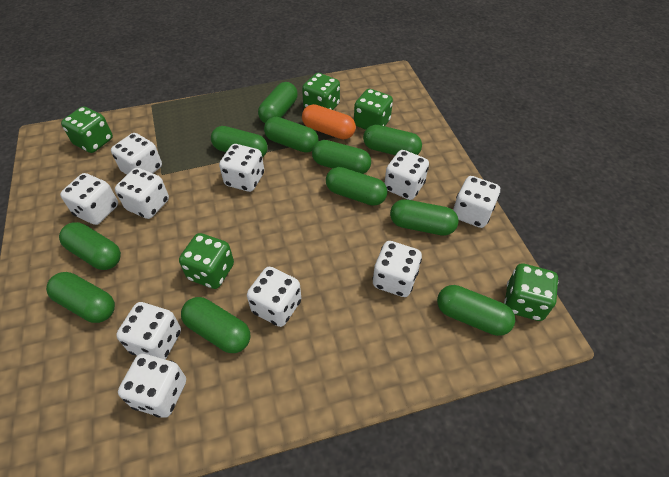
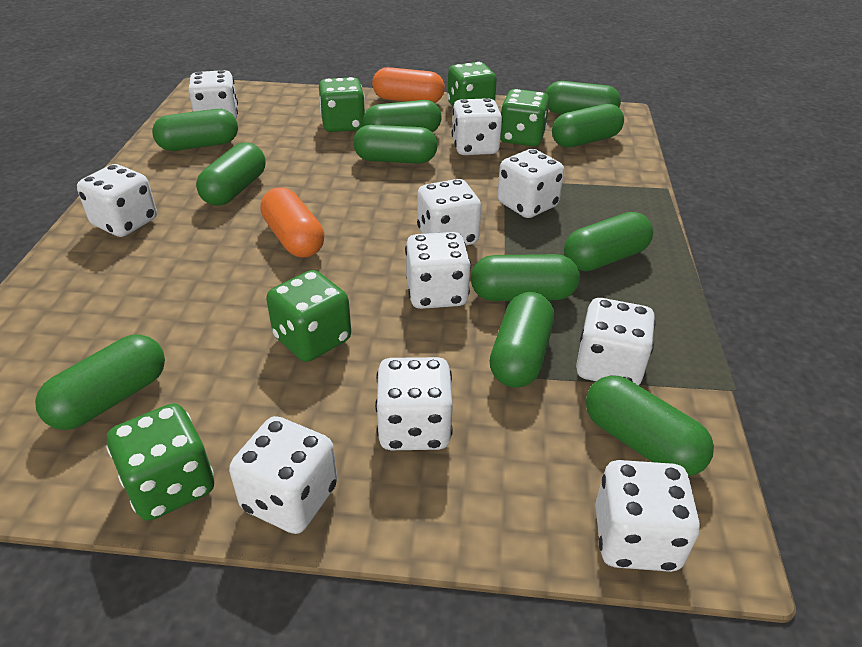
orange capsule: [302,104,356,139] = 1 -> [260,187,324,258] [372,67,445,103] = 2

